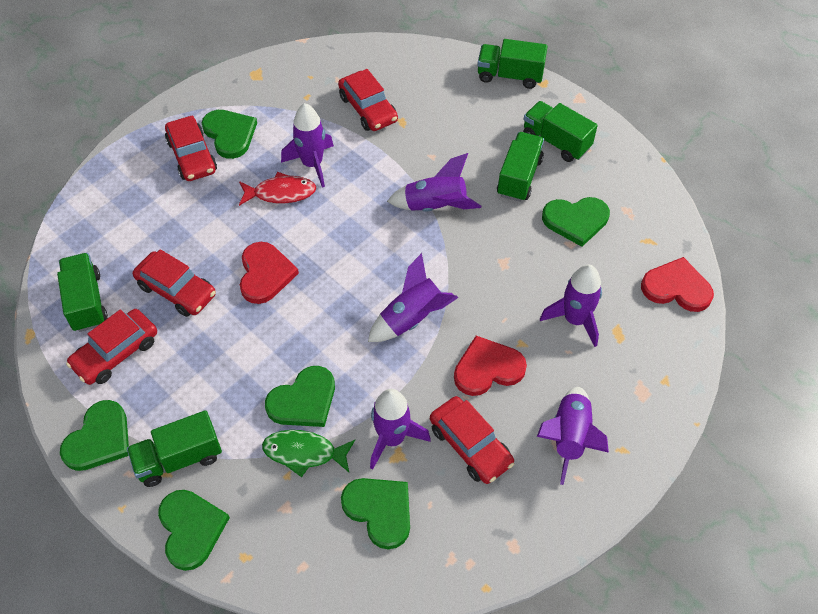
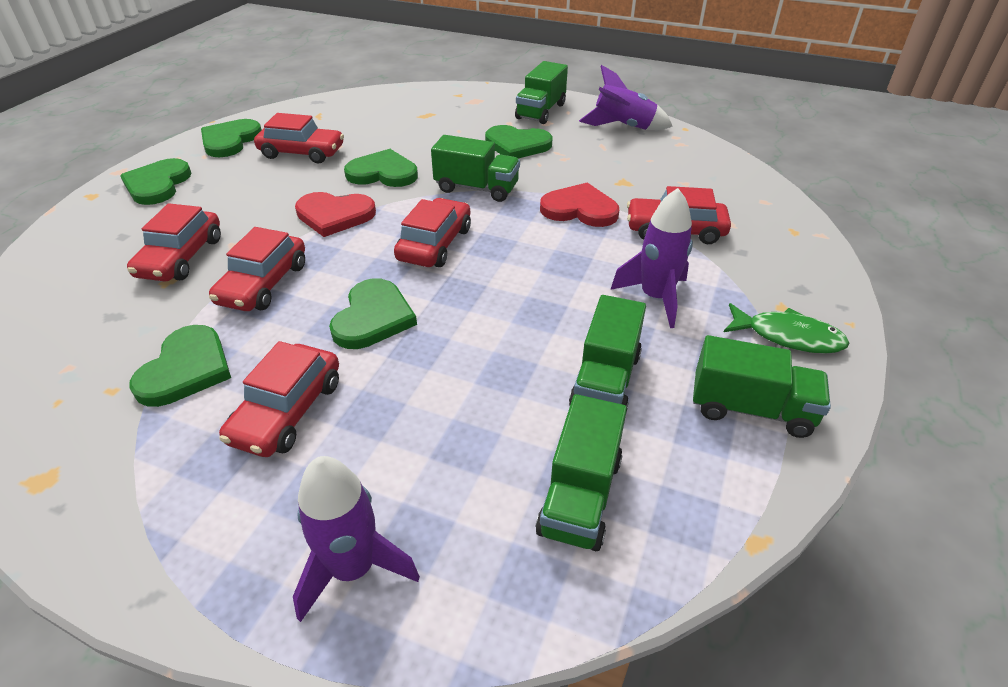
purple rocket: [281,103,334,188] [368,253,458,342] [370,389,431,470] [387,153,481,212] [537,387,609,485] [540,265,602,347] = 6 -> [293,456,420,622] [579,65,673,130] [611,188,693,328] = 3
red car: [66,309,157,385] [133,249,216,317] [165,115,217,181] [338,69,398,131] [430,396,514,484] = 5 -> [127,203,221,281] [209,227,305,311] [219,341,339,457] [254,113,344,163] [394,198,471,267] [627,186,731,244] = 6
red fish: [239,172,316,206] = 1 -> none = 0
red heart: [240,242,299,304] [454,336,527,396] [641,257,714,312] = 3 -> [295,192,376,237] [540,182,619,227] = 2

